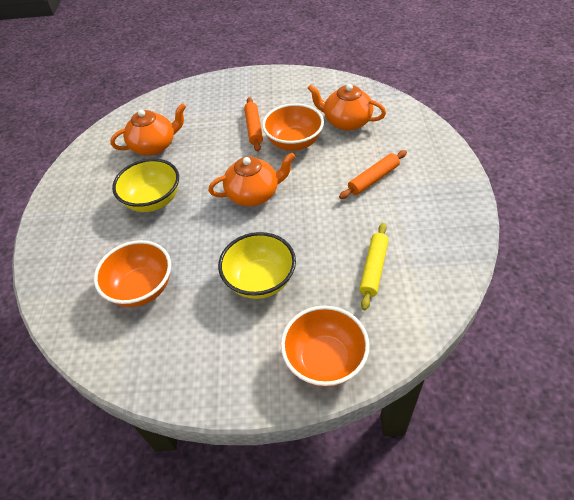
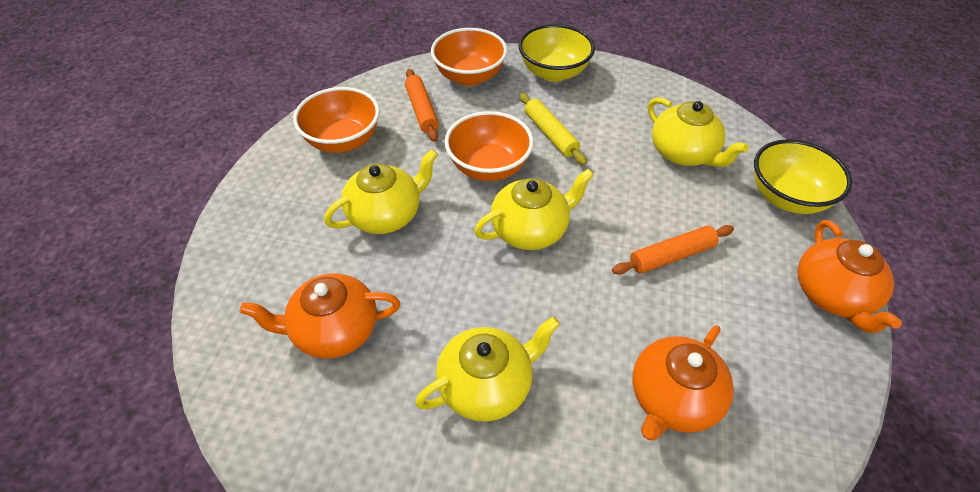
yellow teapot: none = 0 -> [324,149,438,234] [415,316,560,422] [474,169,594,250] [648,97,749,167] = 4

